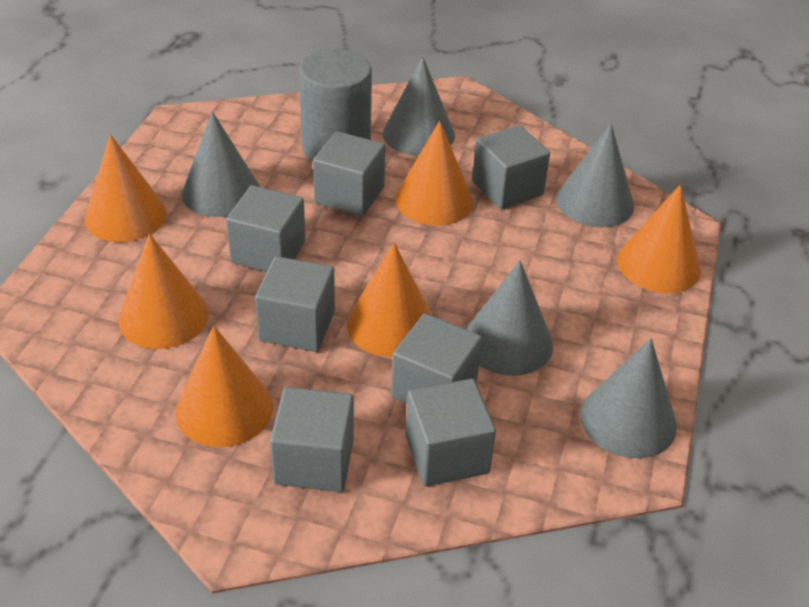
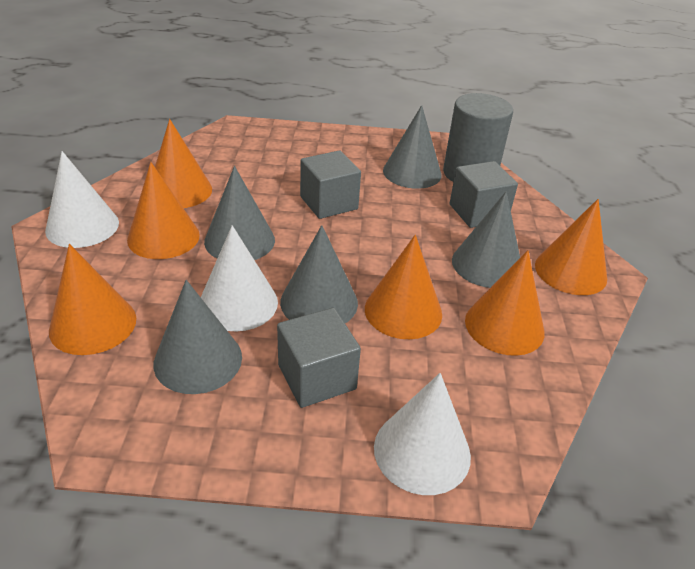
grey cube: [226,185,306,272] [255,256,335,352] [270,387,354,492] [313,131,385,216] [392,313,482,404] [405,379,496,487] [472,125,550,209] = 7 -> [277,308,361,408] [300,150,361,219] [450,161,518,228] = 3
white cone: none = 0 -> [45,151,119,248] [201,225,278,331] [374,373,471,495] = 3

